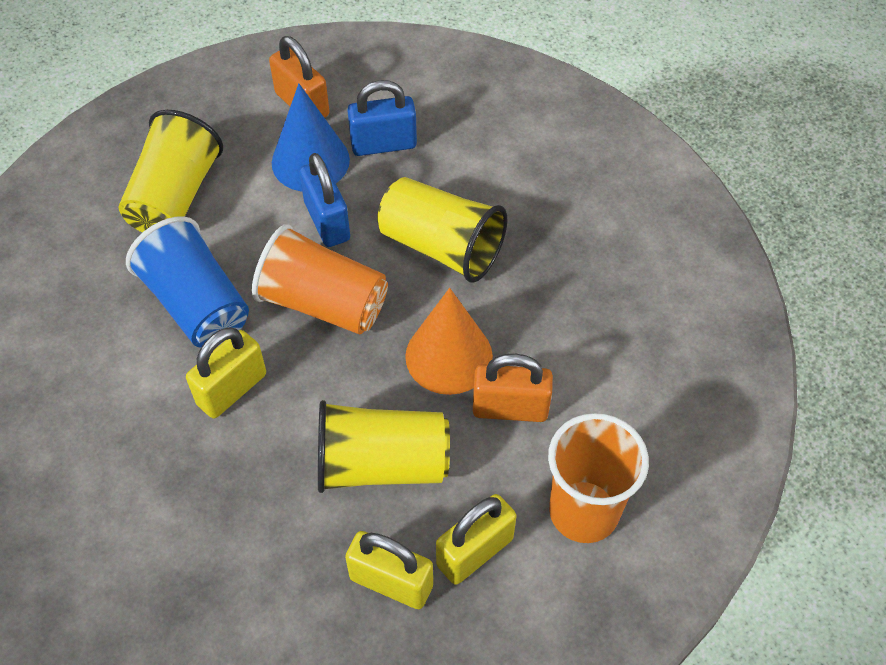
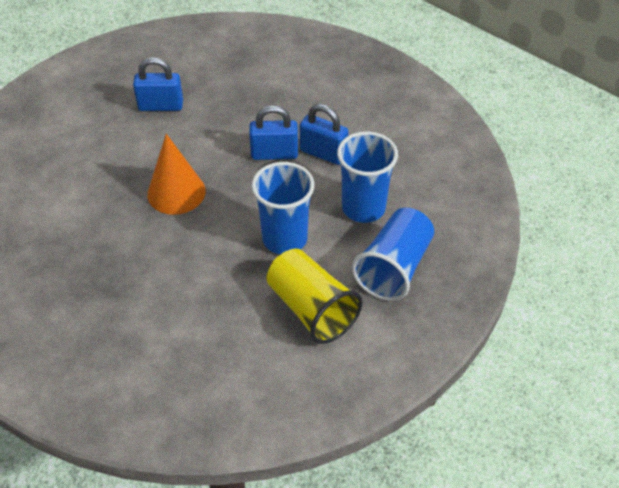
blue cone: [272,84,350,192] = 1 -> none = 0
blue cup: [126,216,249,347] = 1 -> [252,162,314,254] [337,132,398,223] [352,208,434,301] = 3
blue padlock: [299,153,350,247] [347,80,417,156] = 2 -> [133,57,183,111] [249,105,298,160] [300,104,349,165] = 3
orange cup: [252,224,388,335] [548,413,649,543] = 2 -> none = 0
orange padlock: [269,36,329,118] [473,354,553,422] = 2 -> none = 0
yellow cup: [118,110,223,233] [318,400,450,493] [377,177,507,283] = 3 -> [267,249,362,344] = 1
yellow padlock: [186,327,266,418] [345,531,433,609] [436,494,517,585] = 3 -> none = 0

